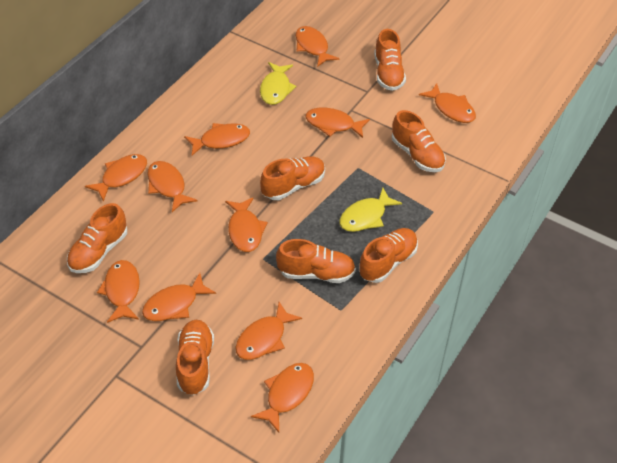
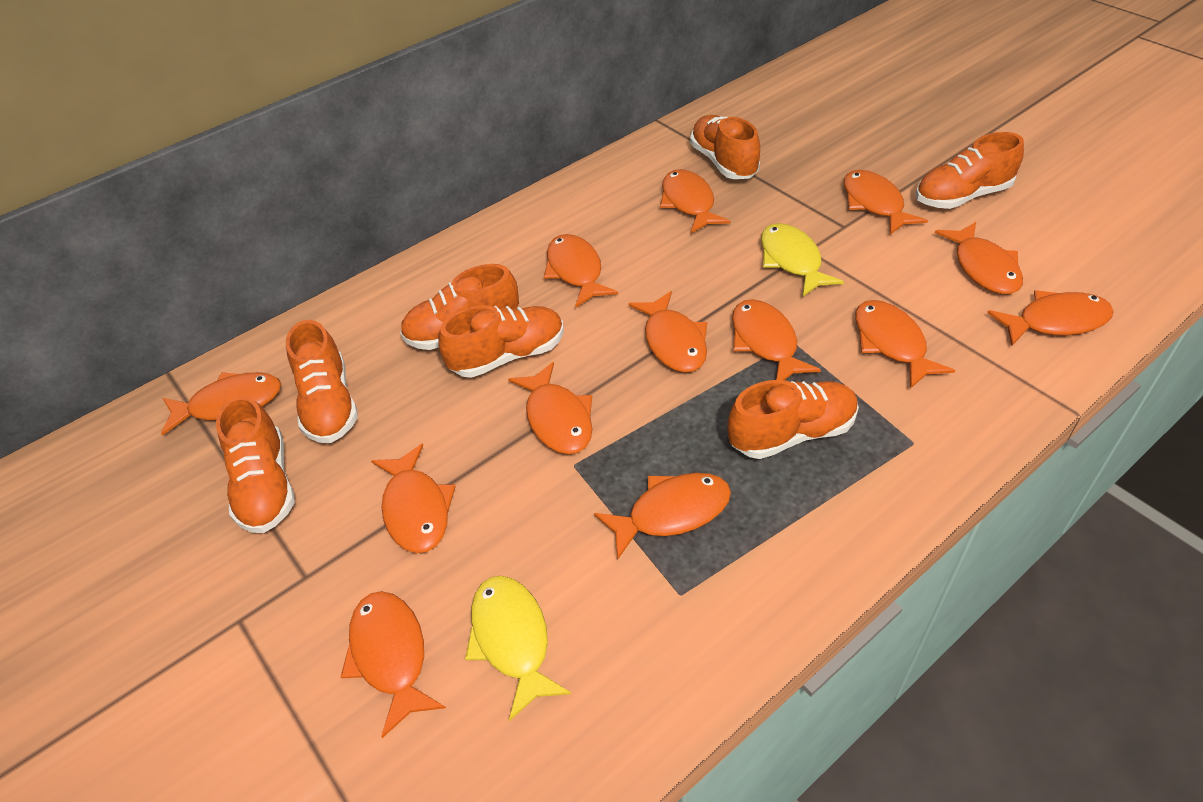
orange fish: [85,154,147,202] [97,260,140,323] [142,273,216,321] [147,161,197,212] [184,123,250,156] [225,197,268,252] [235,302,302,360] [251,363,314,433] [296,26,339,67] [305,107,370,138] [419,83,476,123] = 11 -> [161,372,281,436] [341,591,446,738] [371,443,456,553] [508,362,592,454] [544,234,618,307] [594,473,731,559] [628,291,707,373] [660,169,731,233] [732,299,821,380] [844,170,928,235] [855,300,955,389] [935,222,1023,294] [987,290,1114,346] = 13

